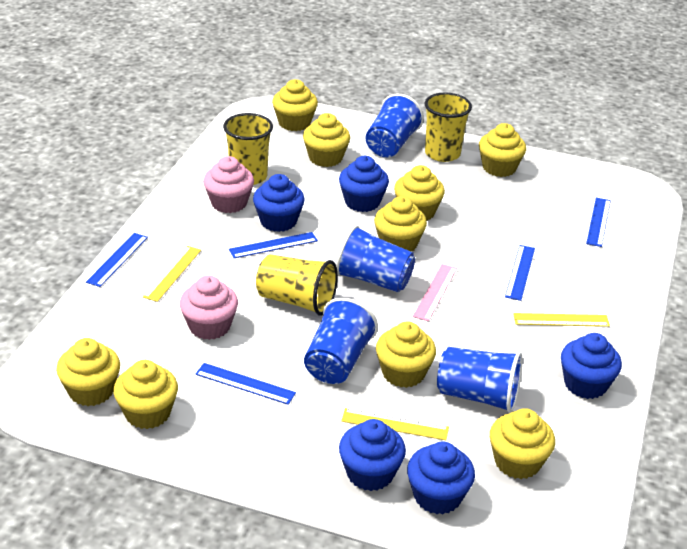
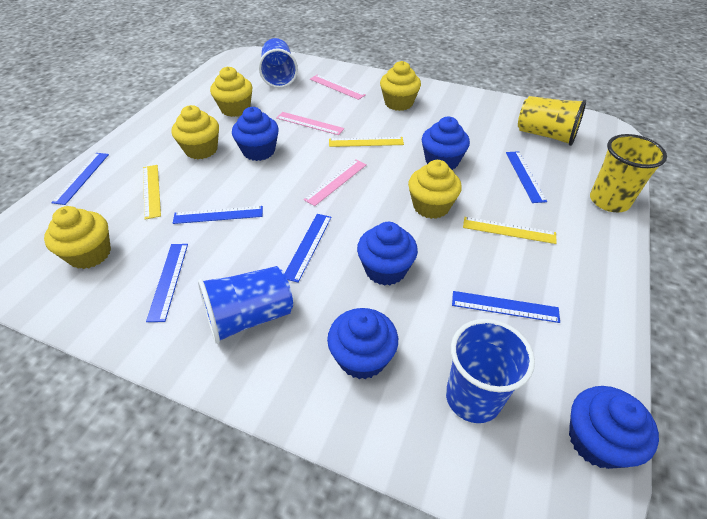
blue cup: [304,298,378,384] [336,225,415,292] [366,94,424,157] [437,347,522,413] = 4 -> [198,266,293,344] [259,38,298,88] [446,319,535,423] = 3
blue ruler: [86,233,148,287] [195,363,296,405] [229,232,318,258] [505,245,535,301] [586,198,611,247] = 5 -> [51,153,109,205] [146,244,188,322] [173,206,263,224] [285,214,332,283] [452,291,560,323] [506,151,547,203] = 6
pink cupcake: [180,275,238,340] [203,156,254,213] = 2 -> none = 0
pink ruler: [413,264,457,321] = 1 -> [277,112,344,135] [304,159,367,206] [310,75,366,100] = 3
yellow cup: [223,113,273,185] [256,254,338,316] [425,92,472,162] = 3 -> [518,96,586,146] [590,134,667,212] = 2
yellow cupcake: [56,338,120,406] [113,360,178,429] [272,79,318,131] [303,113,350,167] [374,196,427,252] [376,321,436,388] [394,165,445,221] [479,123,526,177] [490,408,555,479] = 9 -> [44,206,111,269] [172,105,219,159] [210,67,253,117] [380,61,421,111] [408,160,462,219] = 5

